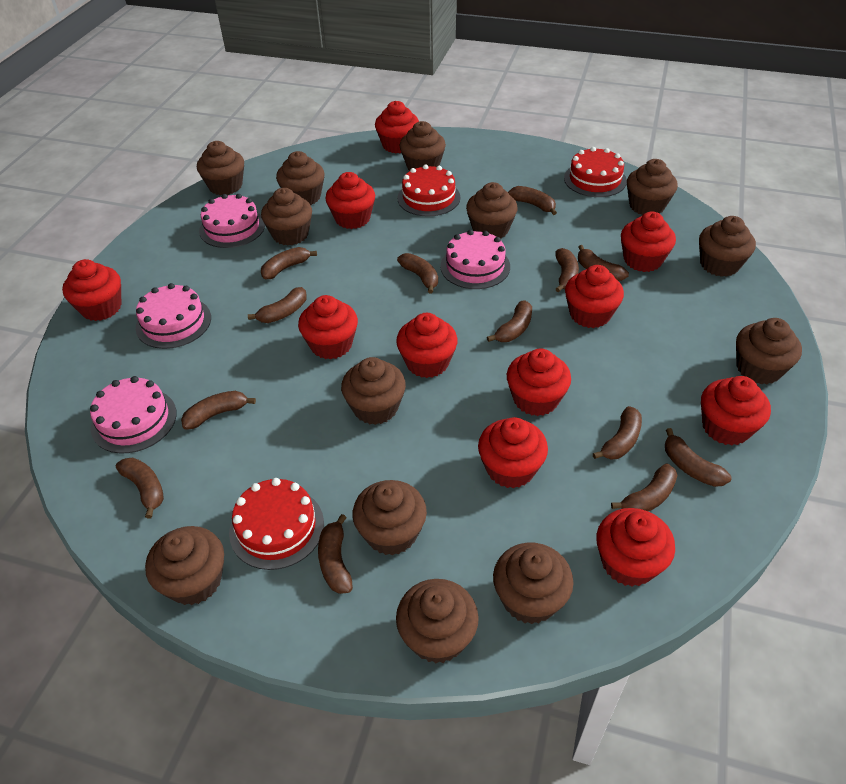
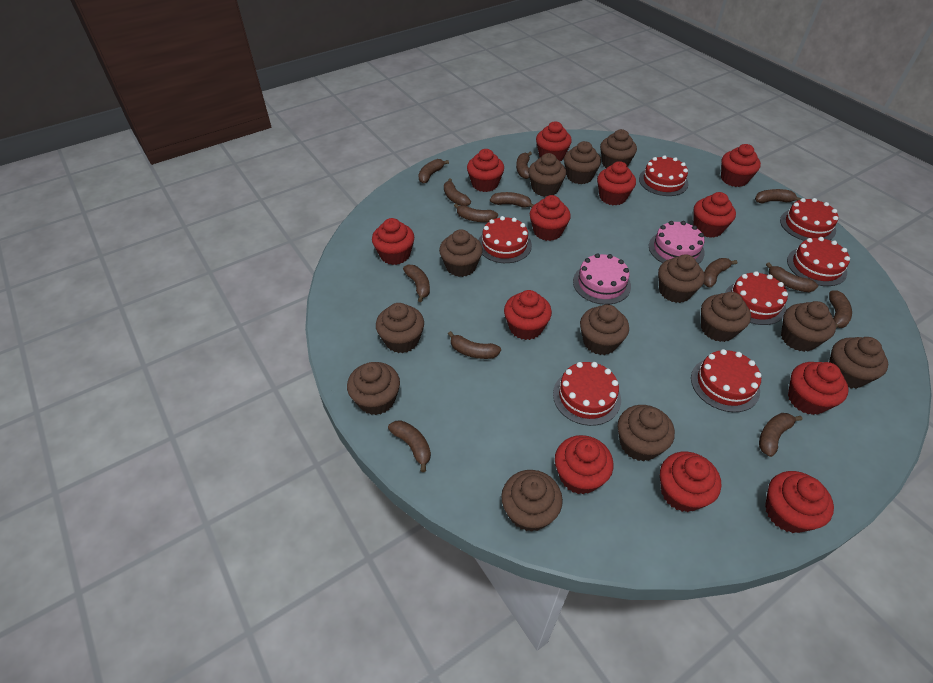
pink cake: [90,376,176,453] [136,283,211,349] [199,194,265,248] [440,230,510,289] = 4 -> [573,253,631,305] [649,221,705,264] = 2
red cake: [229,478,324,570] [398,164,460,216] [564,147,627,197] = 3 -> [479,216,532,263] [553,362,621,426] [639,155,689,196] [691,349,761,412] [725,271,788,325] [780,198,838,241] [787,237,850,286] = 7
red cupcake: [62,259,121,321] [298,295,358,360] [325,172,375,229] [375,101,419,153] [396,313,457,378] [478,417,548,489] [507,348,571,416] [565,265,624,328] [597,508,675,587] [621,212,676,272] [701,376,771,446] = 11 -> [372,218,414,265] [467,149,504,192] [504,290,552,340] [530,195,571,241] [536,122,572,161] [555,435,613,494] [597,161,636,206] [660,452,721,512] [694,192,736,238] [721,144,761,187] [765,471,834,533] [788,362,849,415] = 12

